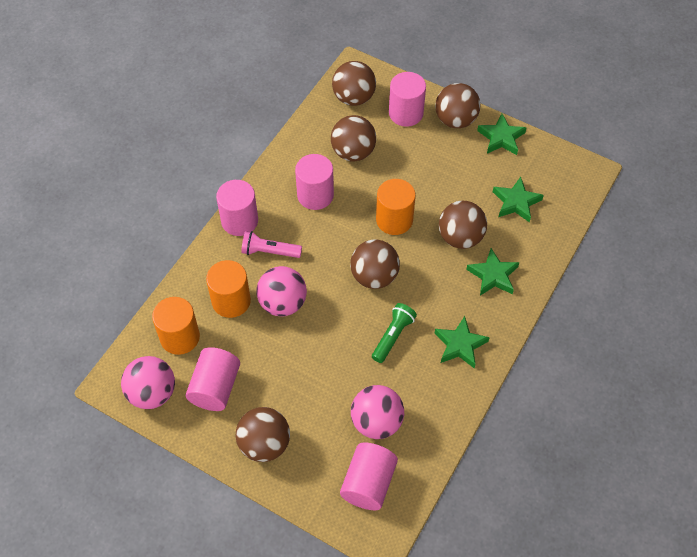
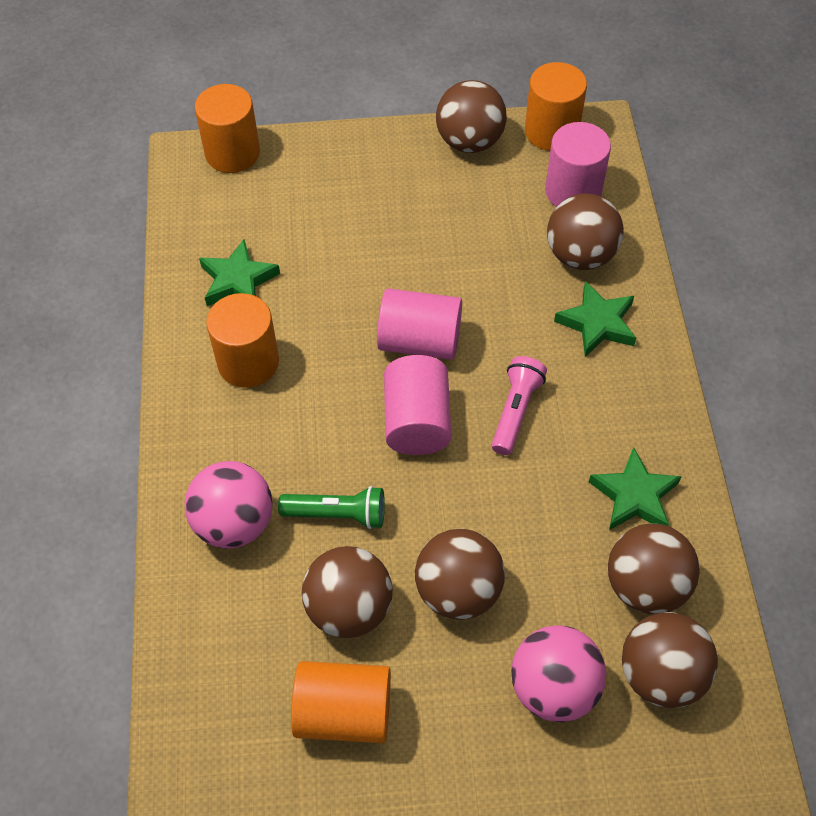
green star: [435,316,490,368] [466,248,519,296] [477,114,526,155] [493,177,544,223] = 4 -> [199,239,280,306] [554,281,636,357] [589,447,682,530] = 3
orange cylinder: [152,297,200,355] [206,260,251,318] [376,179,416,235] = 3 -> [195,84,260,173] [206,293,279,388] [291,661,391,743] [525,62,587,151] = 4
pink ball: [121,356,175,409] [257,266,307,317] [351,385,404,439] = 3 -> [185,461,272,549] [511,625,606,722] = 2
pink cylinder: [186,347,240,411] [216,180,258,236] [295,154,334,210] [340,442,398,510] [389,72,426,127] = 5 -> [377,289,462,360] [384,355,451,455] [545,122,611,207] = 3

